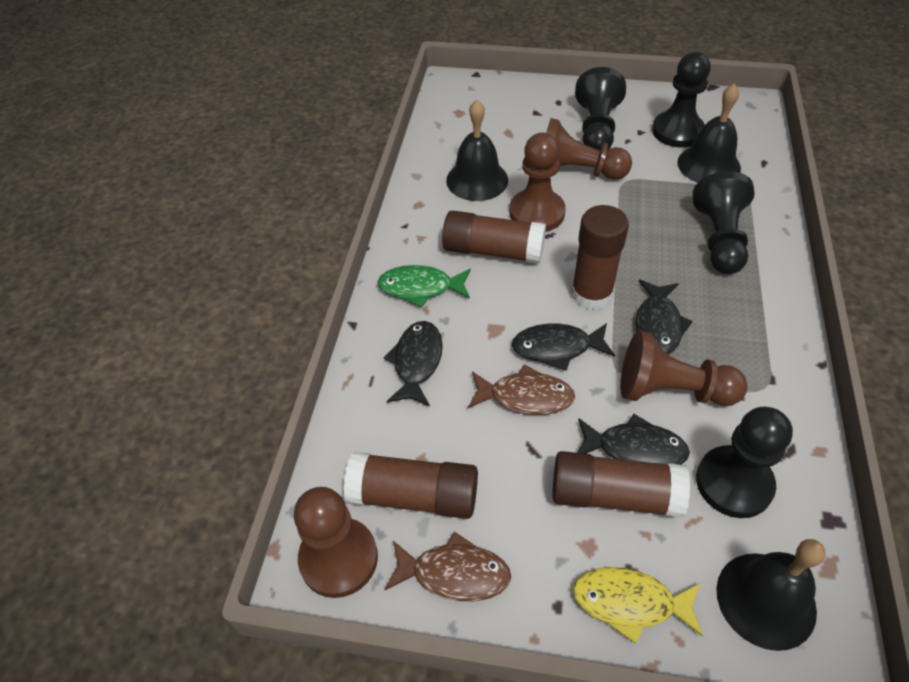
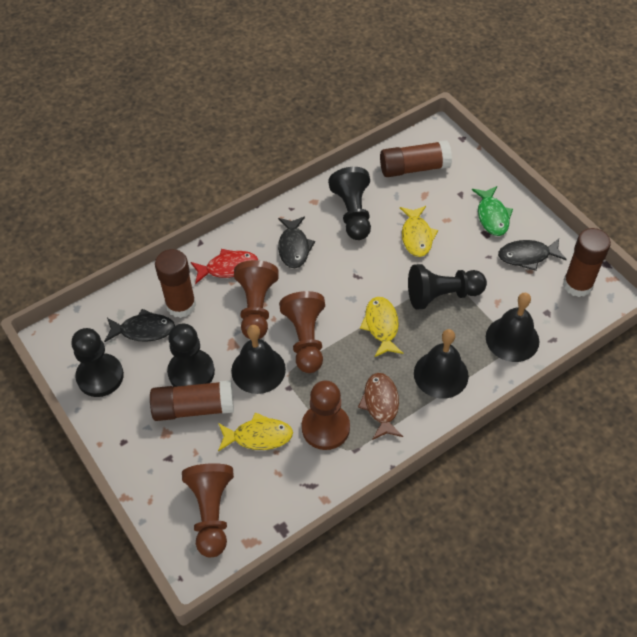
black fish: [384,321,443,407] [512,323,615,371] [577,414,690,465] [636,279,693,354] = 4 -> [104,309,175,342] [278,217,315,268] [498,239,567,271] = 3
brown fish: [384,532,511,601] [468,364,575,415] = 2 -> [358,373,403,440] = 1
red fish: none = 0 -> [191,249,258,284] = 1
yellow fish: [573,567,703,644] = 1 -> [218,412,293,452] [360,297,403,357] [400,206,438,257] = 3

